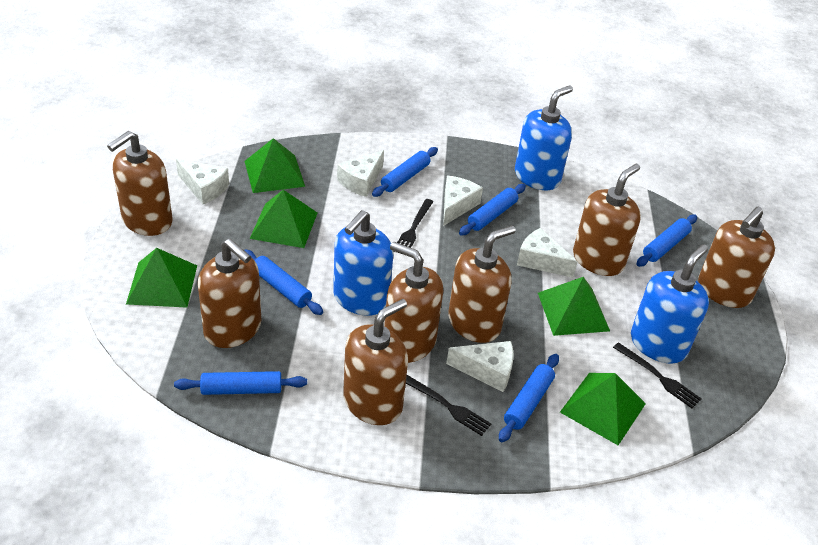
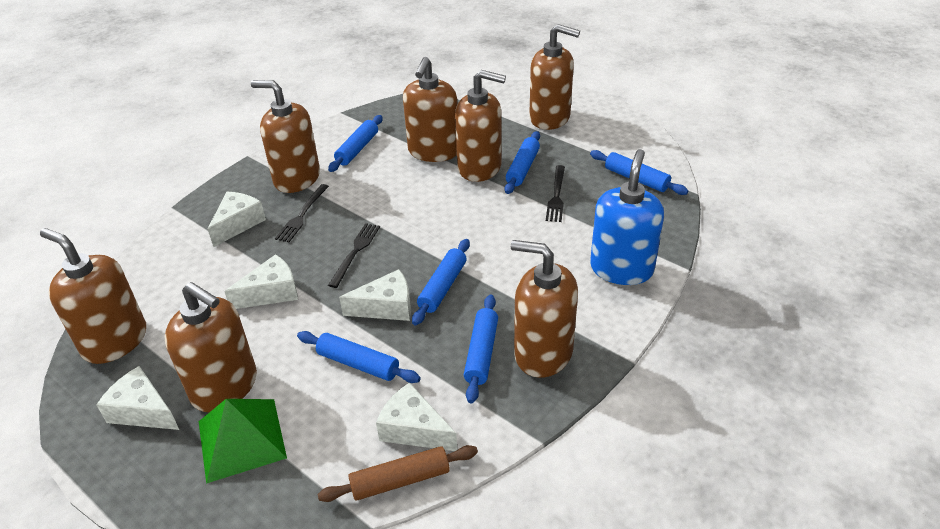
blue soap dispenser: [333,210,393,316] [515,85,573,190] [631,244,709,364] = 3 -> [590,149,664,285] = 1
brown rolling pin: none = 0 -> [318,445,478,502] = 1
green pyramid: [126,248,197,308] [245,138,305,193] [250,190,317,248] [538,277,610,336] [560,373,646,445] = 5 -> [199,399,287,484] = 1

